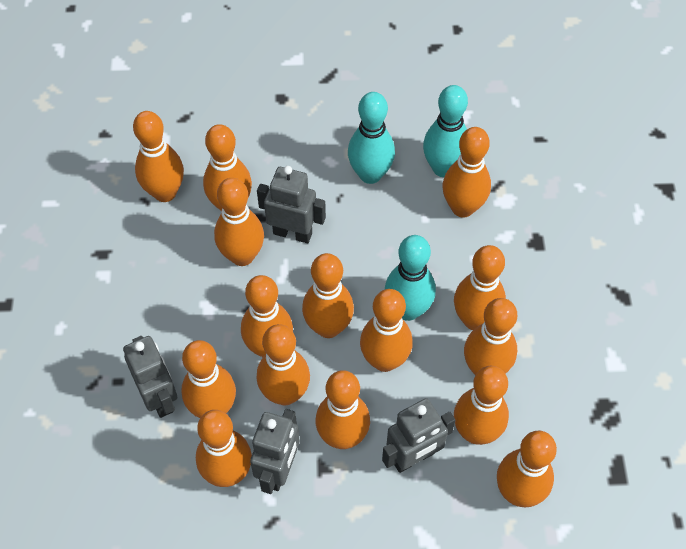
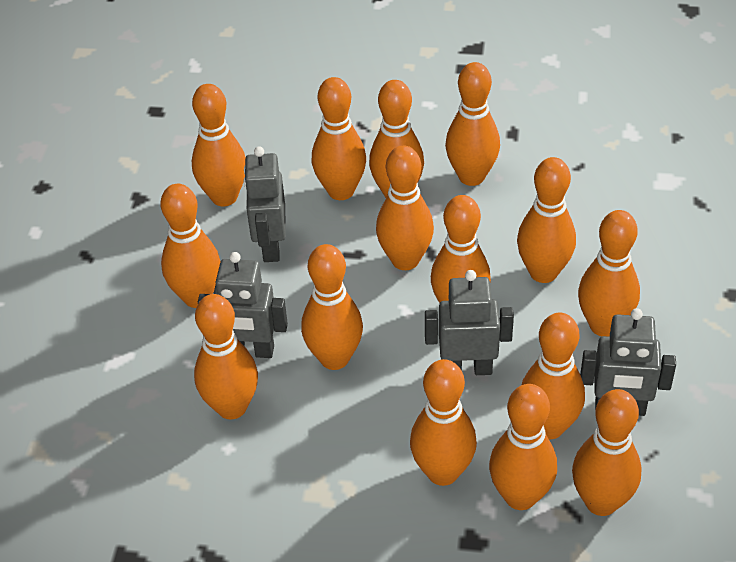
turquoise bowling pin: [348,92,395,184] [385,235,436,321] [423,85,468,177] = 3 -> none = 0

